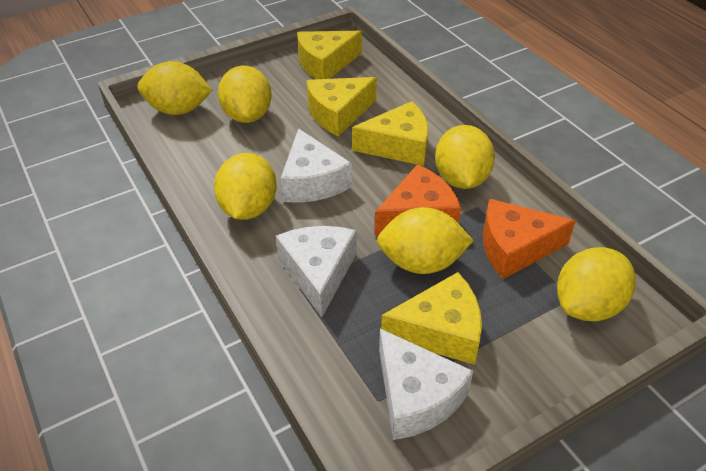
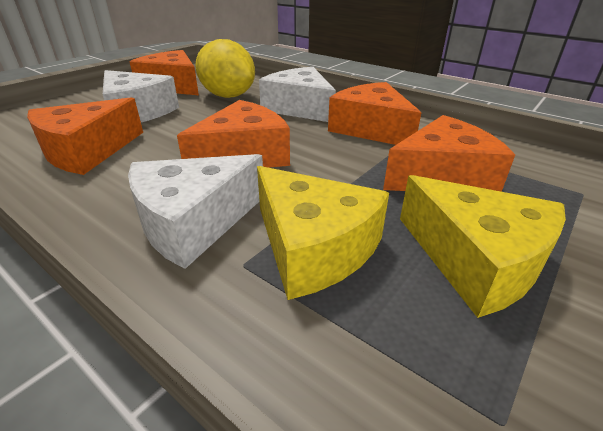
orange cheese: [375,164,461,235] [483,199,576,279] = 2 -> [27,97,143,175] [130,50,199,95] [177,100,290,168] [328,82,421,145] [383,115,515,192] = 5
yellow cheese: [297,31,362,79] [307,77,377,136] [352,101,428,166] [381,272,482,365] = 4 -> [257,166,389,300] [400,175,566,318] = 2
yellow lemon: [137,61,212,115] [214,153,277,220] [218,66,272,123] [377,207,474,274] [435,125,495,189] [557,247,636,321] = 6 -> [195,39,255,98] = 1

